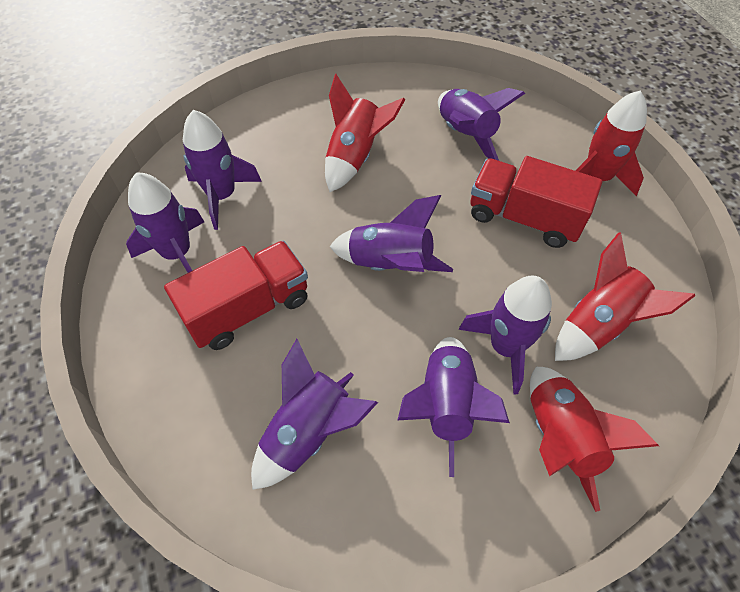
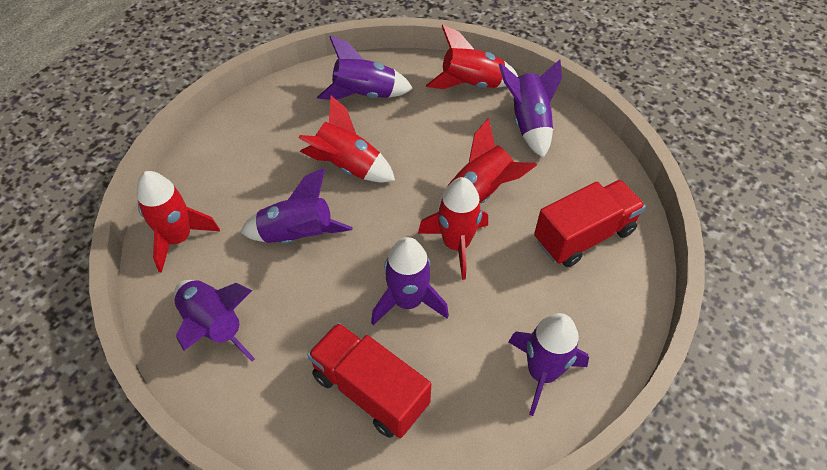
purple rocket: [126,172,204,273] [183,110,262,230] [251,339,378,490] [329,195,453,272] [398,337,510,477] [438,88,525,161] [458,276,552,395] = 7 -> [174,280,255,362] [240,168,352,243] [317,35,413,100] [371,237,449,325] [499,60,562,158] [509,313,589,416] = 6
red rocket: [325,74,405,192] [530,367,659,512] [555,232,695,361] [575,91,647,196] = 4 -> [137,171,220,273] [298,96,395,183] [418,177,488,280] [426,25,518,89] [438,118,537,212] = 5

